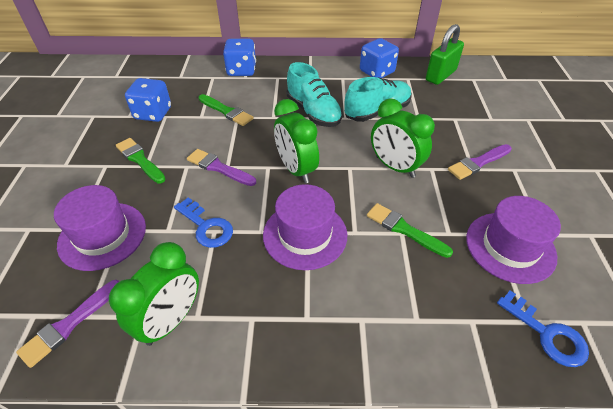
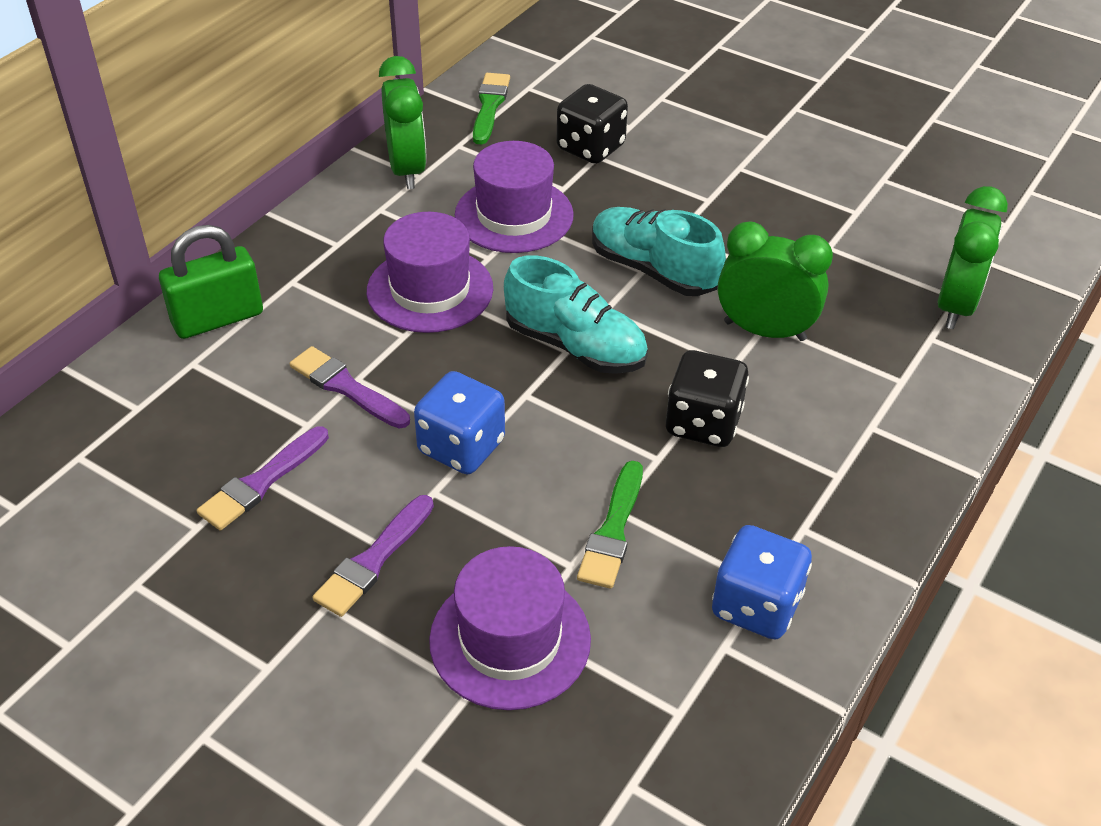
black dice: none = 0 -> [556,84,628,164] [666,350,749,447] = 2
blue dice: [125,78,171,122] [223,39,256,76] [360,38,399,78] = 3 -> [414,371,505,474] [712,525,812,639] = 2
blue key: [174,198,233,248] [497,291,589,367] = 2 -> none = 0
green brush: [116,138,166,184] [198,94,254,126] [367,203,453,258] = 3 -> [473,73,510,145] [577,461,643,589] = 2

